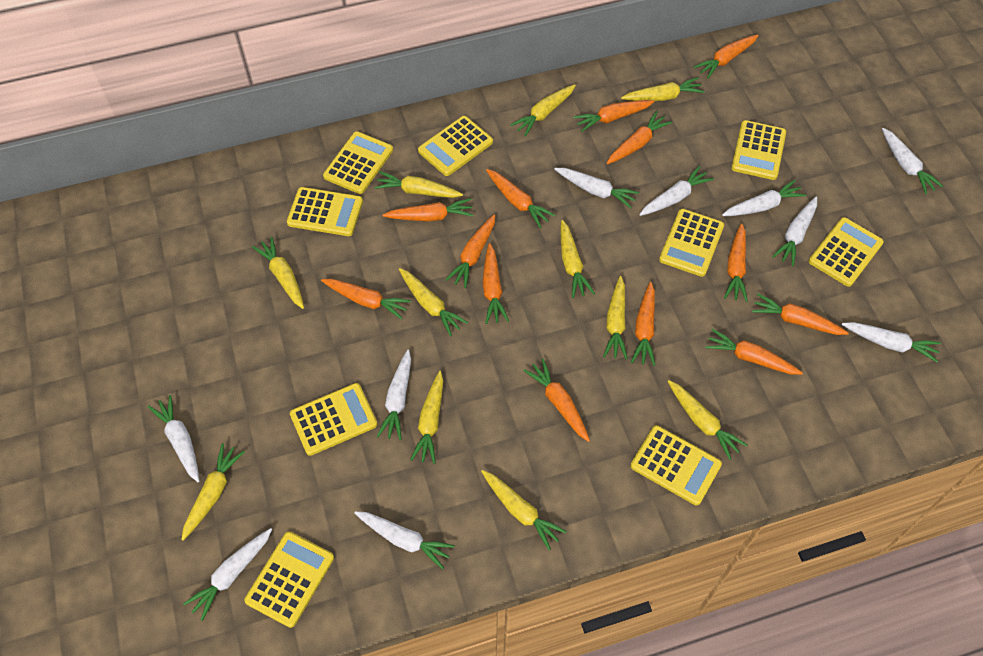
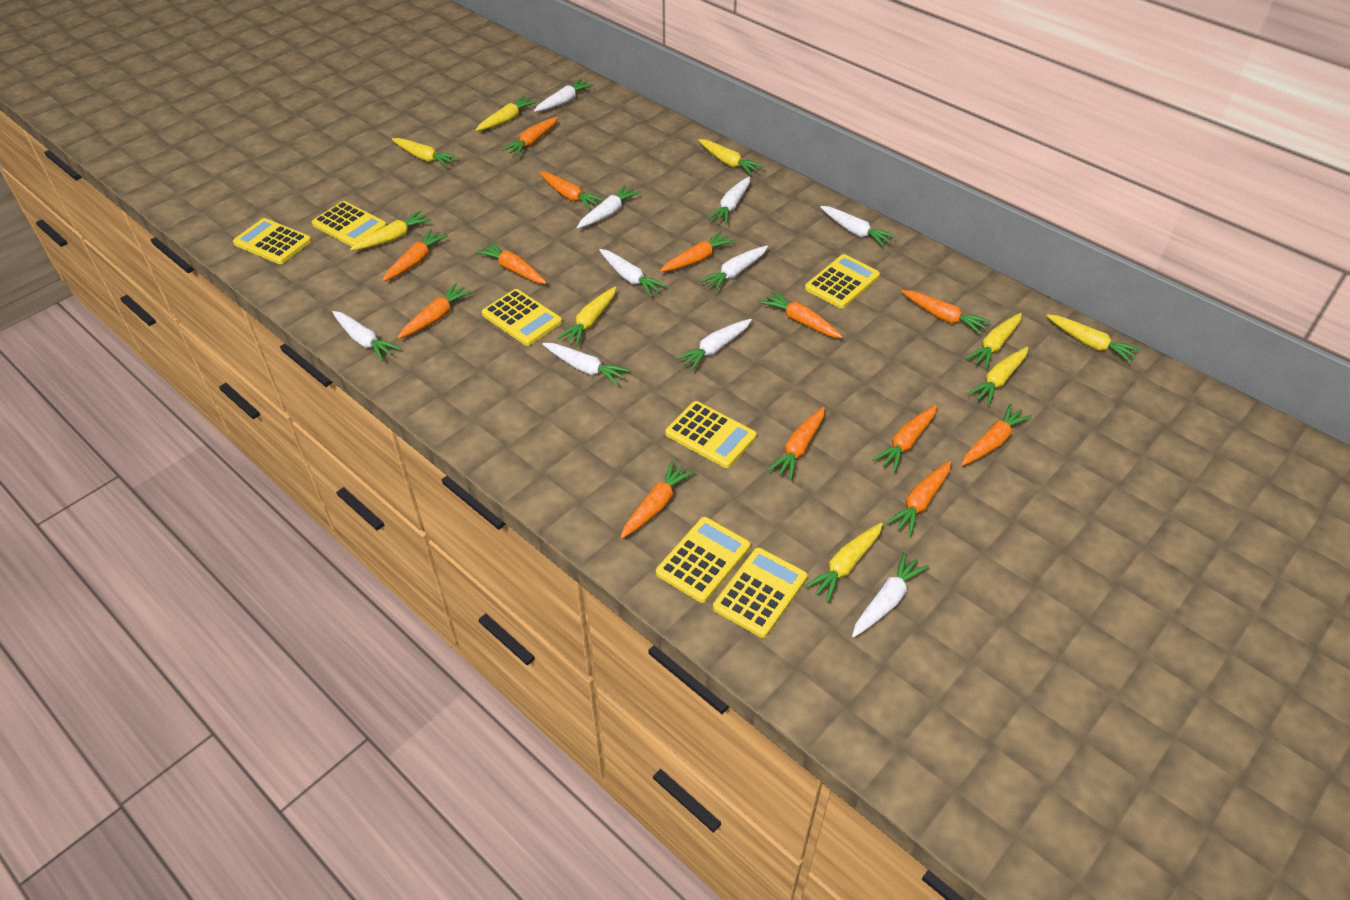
yellow calculator: [244,531,334,628] [287,187,363,236] [290,383,377,456] [323,131,393,194] [418,116,493,176] [630,425,722,505] [659,209,724,277] [731,120,786,180] [809,217,884,287] = 9 -> [233,218,311,264] [312,201,387,247] [482,289,562,346] [656,517,750,603] [665,401,757,468] [713,547,807,638] [805,254,880,309] = 7
yellow carrot: [181,443,245,541] [252,237,304,309] [374,171,463,198] [399,268,468,336] [410,371,443,464] [481,470,567,550] [510,84,576,137] [561,220,595,298] [603,276,627,359] [621,77,704,101] [667,380,747,460] = 11 -> [350,210,432,251] [392,138,459,167] [476,96,537,131] [557,287,616,346] [698,139,764,175] [804,523,883,603] [965,313,1022,369] [967,347,1028,406] [1046,314,1141,363] = 9

